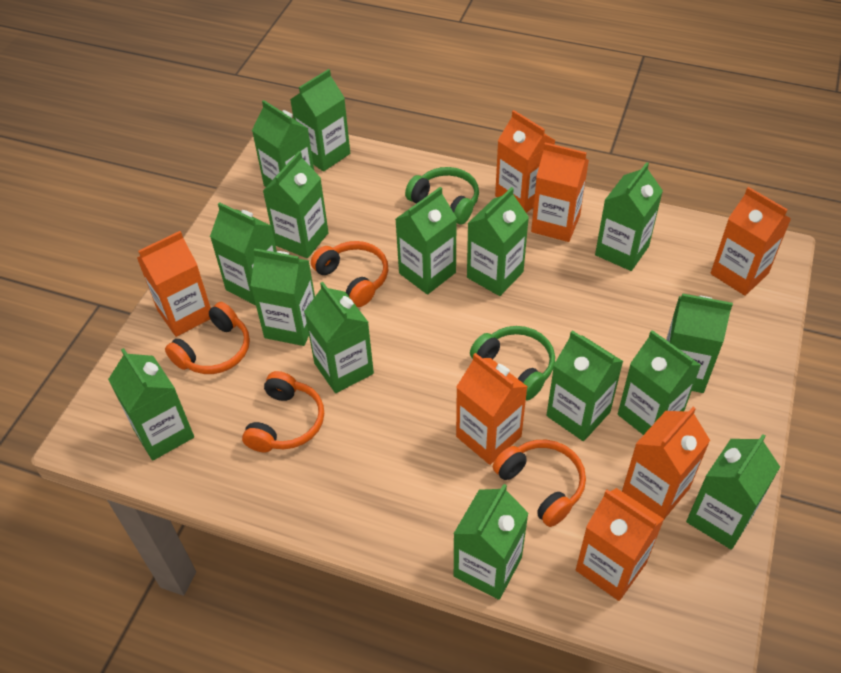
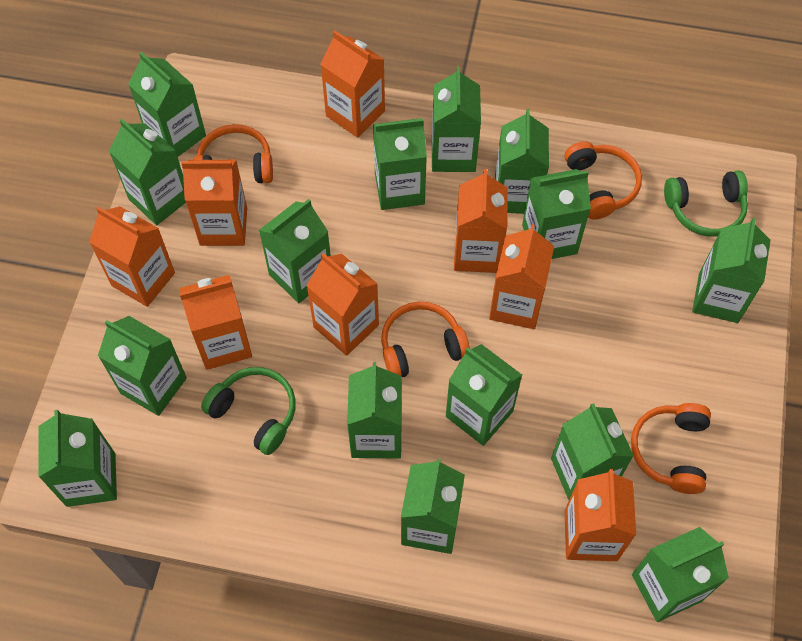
orange carton: [137,231,211,337] [456,353,528,465] [495,110,556,213] [531,142,589,242] [576,488,664,601] [622,407,710,519] [711,187,791,296] = 7 -> [89,206,175,307] [179,275,252,370] [181,160,247,246] [306,253,379,356] [320,30,385,138] [454,169,508,273] [489,224,554,329] [565,469,636,561] = 8

